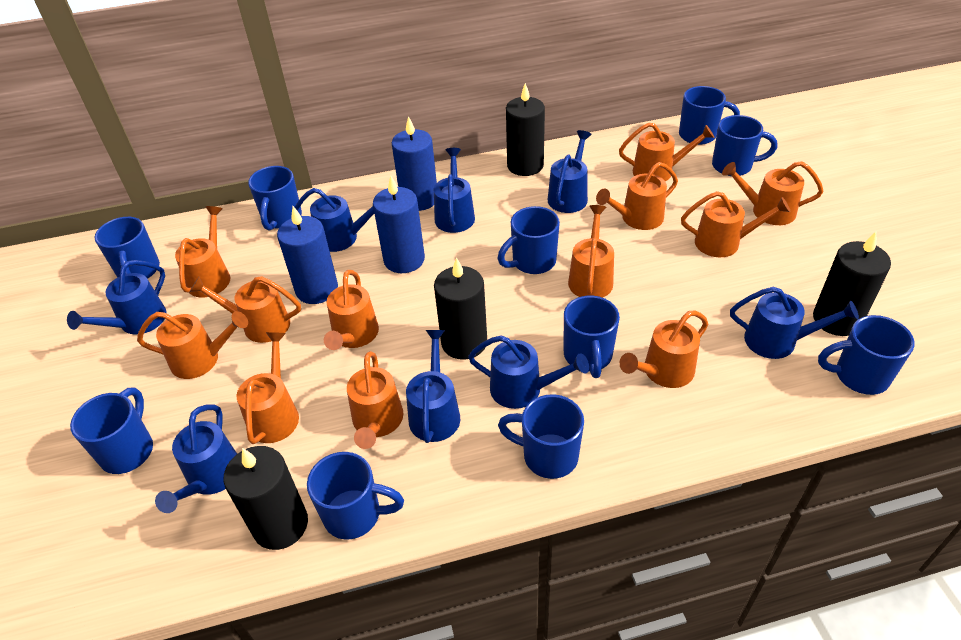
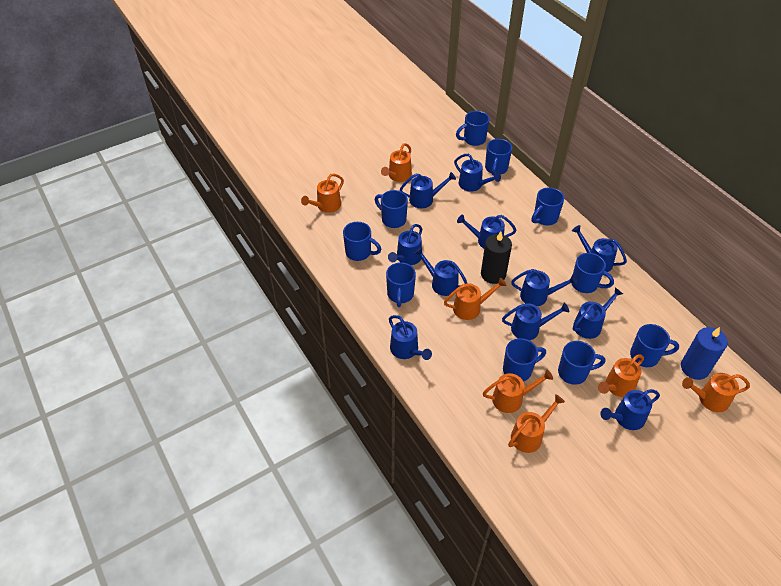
black candle: [223,446,308,550] [434,257,487,360] [506,83,545,176] [813,232,891,336] = 4 -> [481,231,512,284] = 1
blue candle: [277,206,338,304] [373,176,425,273] [392,116,437,211] = 3 -> [681,327,728,380] = 1
blue watering can: [67,260,167,335] [155,404,237,513] [295,188,374,252] [406,330,460,443] [434,148,475,233] [468,335,589,409] [548,130,592,213] [730,287,859,359] = 8 -> [388,224,422,265] [389,315,432,360] [400,172,456,208] [414,247,467,296] [454,154,501,192] [457,215,517,248] [502,303,569,340] [511,269,577,306] [572,225,627,272] [573,287,623,339] [600,389,660,430] = 11
orange watering can: [137,311,248,379] [175,206,230,298] [190,276,301,343] [237,332,299,444] [324,270,379,350] [347,351,403,449] [568,205,614,298] [596,162,678,230] [619,122,714,181] [619,310,708,388] [681,191,791,257] [722,161,824,225] = 12 -> [301,174,344,213] [381,143,412,182] [444,277,507,320] [483,370,553,413] [508,394,565,453] [598,354,644,397] [682,373,750,412] = 7

